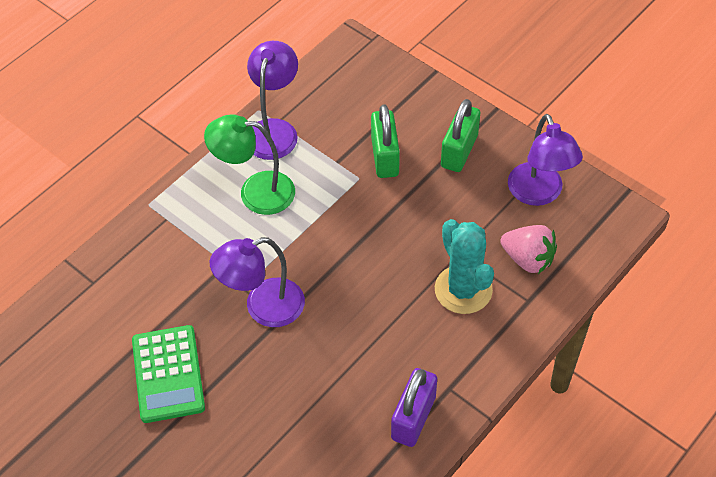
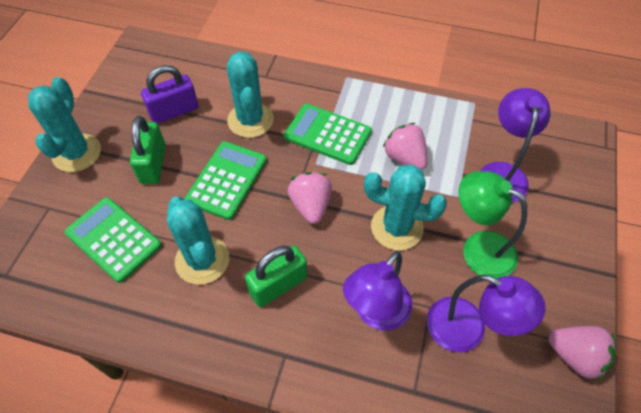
green calculator: [132,325,205,423] = 1 -> [64,197,162,283] [185,141,267,220] [284,104,372,165] = 3
pink strawberry: [500,225,557,274] = 1 -> [287,172,332,224] [383,123,428,170] [549,326,616,382] = 3
turquoise cactus: [435,219,494,314] = 1 -> [28,77,101,172] [167,197,229,285] [227,51,274,138] [364,164,447,251] = 4

